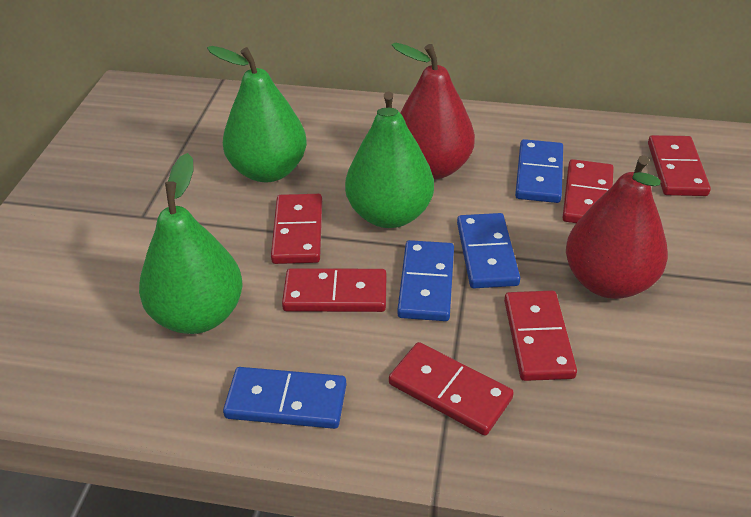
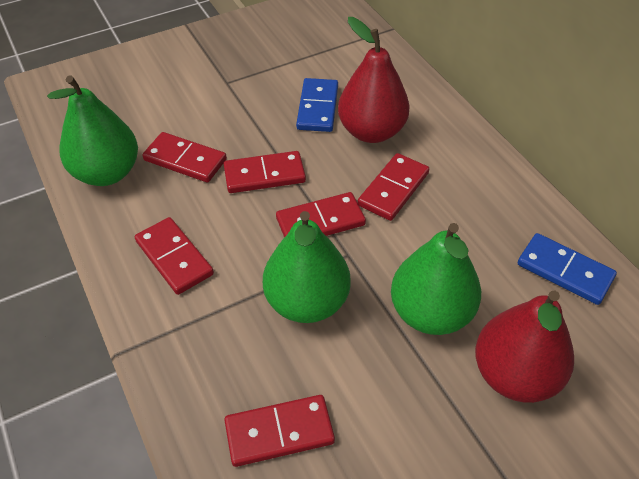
blue domino: [223,367,346,429] [397,240,454,321] [457,213,520,288] [515,139,563,203] = 4 -> [296,78,338,132] [518,233,617,305] = 2

